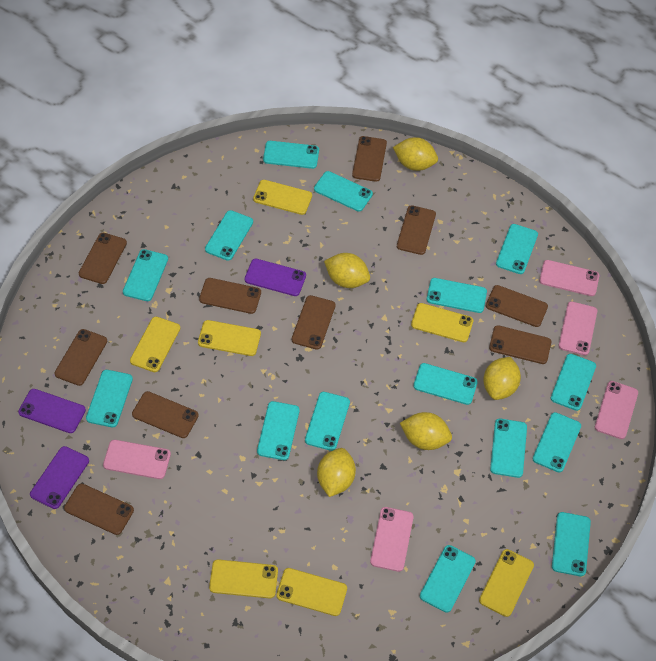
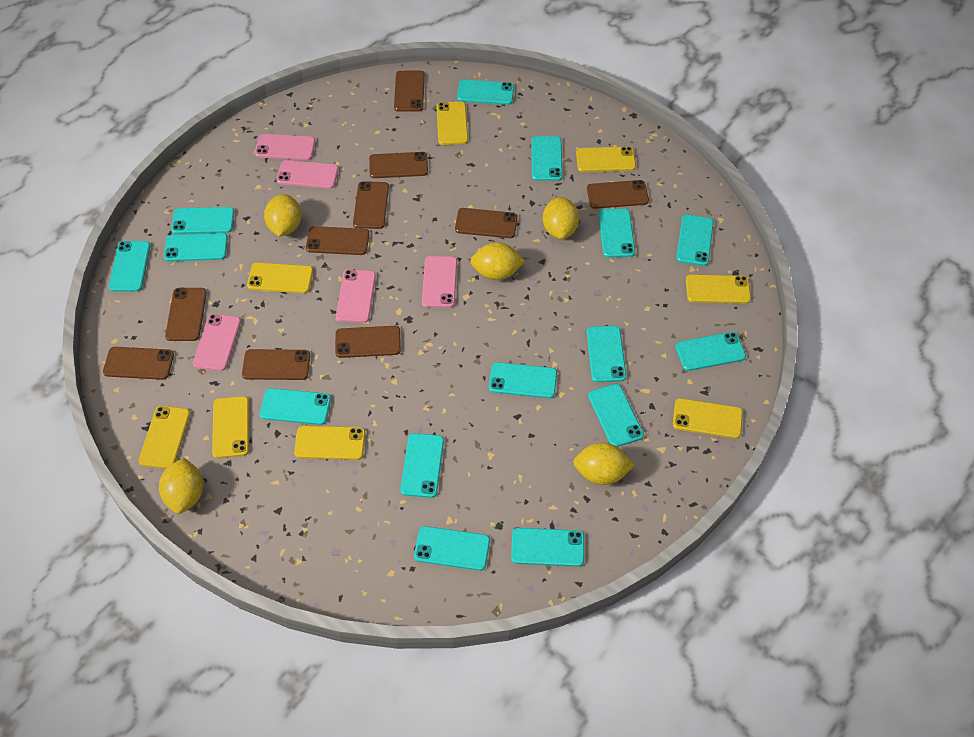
purple phone: [18,389,86,433] [30,446,89,509] [245,259,306,296] = 3 -> none = 0
yellow phone: [130,317,180,372] [198,320,261,356] [209,559,278,599] [253,180,312,215] [276,568,347,616] [411,303,473,342] [479,549,534,617] = 7 -> [139,406,190,469] [212,396,249,458] [247,263,313,293] [294,426,366,460] [436,102,468,145] [576,147,636,172] [673,398,743,439] [686,275,751,304] = 8

